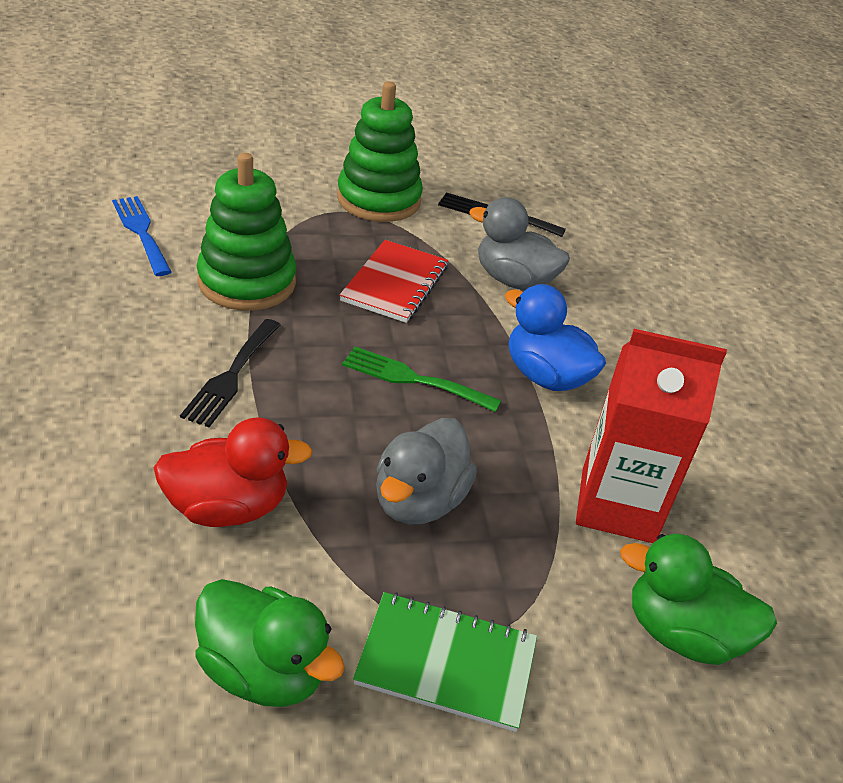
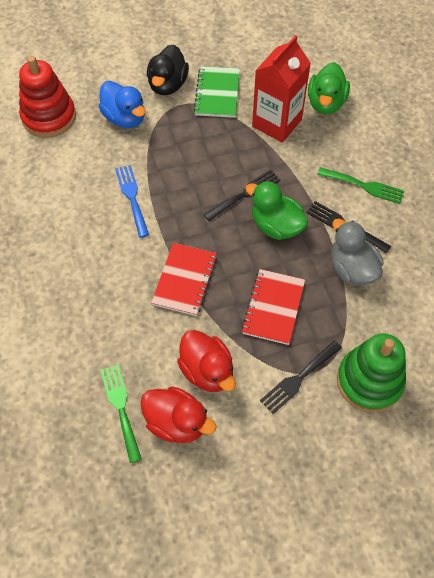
black duck: none = 0 -> [147,44,189,95] = 1
black fork: [180,319,280,427] [438,193,566,237] = 2 -> [203,170,281,221] [260,340,342,414] [306,201,392,254] = 3
green fork: [342,347,501,412] = 1 -> [101,364,142,463] [317,167,404,204] = 2
green stacking toy: [197,153,296,311] [337,81,423,222] = 2 -> [337,333,406,412] = 1
grey duck: [376,418,477,524] [469,197,570,290] = 2 -> [331,219,383,285] = 1
red duck: [153,417,313,527] = 1 -> [140,386,216,443] [177,330,236,392] = 2
red notebook: [340,240,448,323] = 1 -> [151,243,217,316] [241,269,305,345] = 2
red stacking toy: none = 0 -> [19,56,76,138] = 1

